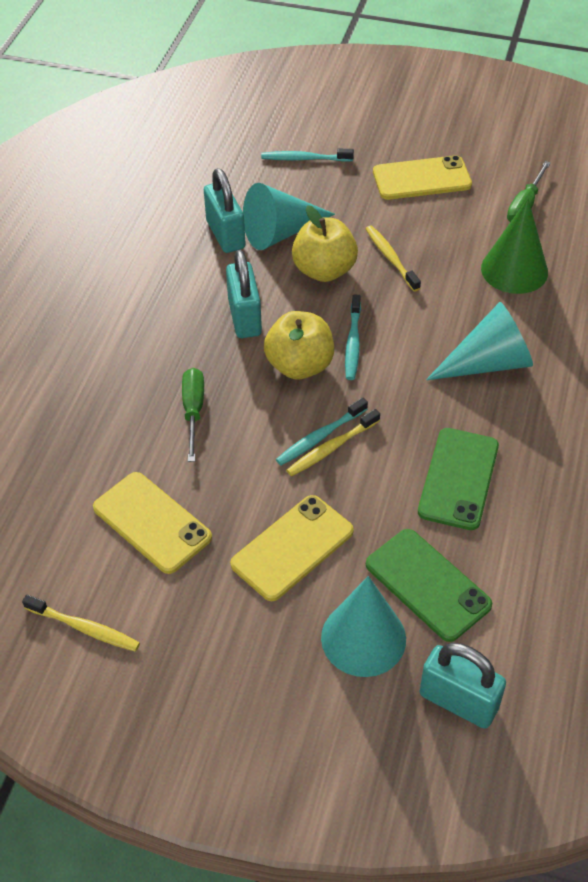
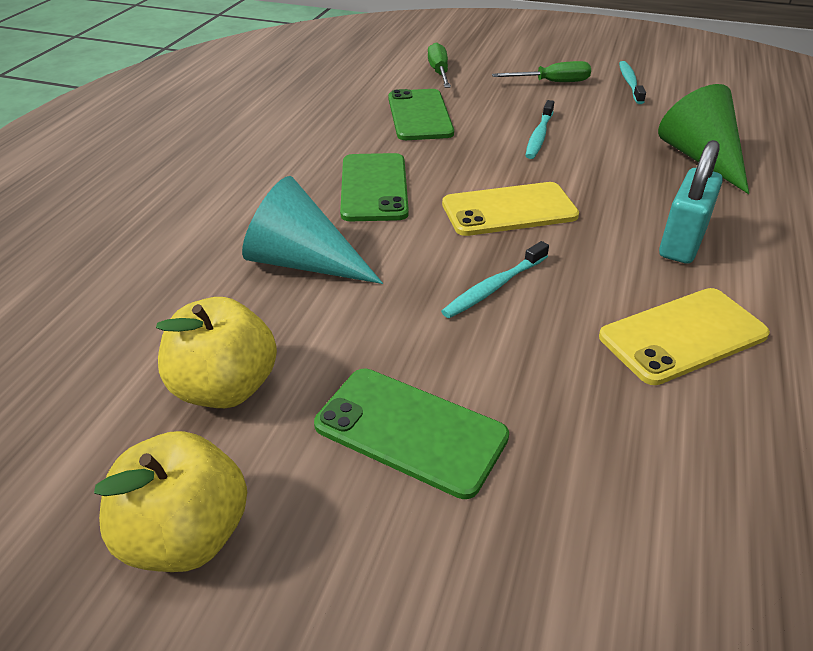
green phone: [366,529,492,642] [418,428,499,530] = 2 -> [314,369,509,499] [340,153,409,221] [388,89,454,140] = 3
turquoise cone: [243,183,335,250] [321,576,406,677] [426,302,533,380] = 3 -> [242,176,383,284] = 1
turquoise padlock: [204,168,246,253] [226,250,262,338] [420,642,506,729] = 3 -> [659,140,723,264] = 1
yellow phone: [93,472,212,574] [230,495,354,601] [373,155,472,200] = 3 -> [442,182,579,236] [599,288,770,385] = 2
yellow toothbrush: [22,595,140,652] [286,409,380,476] [366,226,421,292] = 3 -> none = 0

